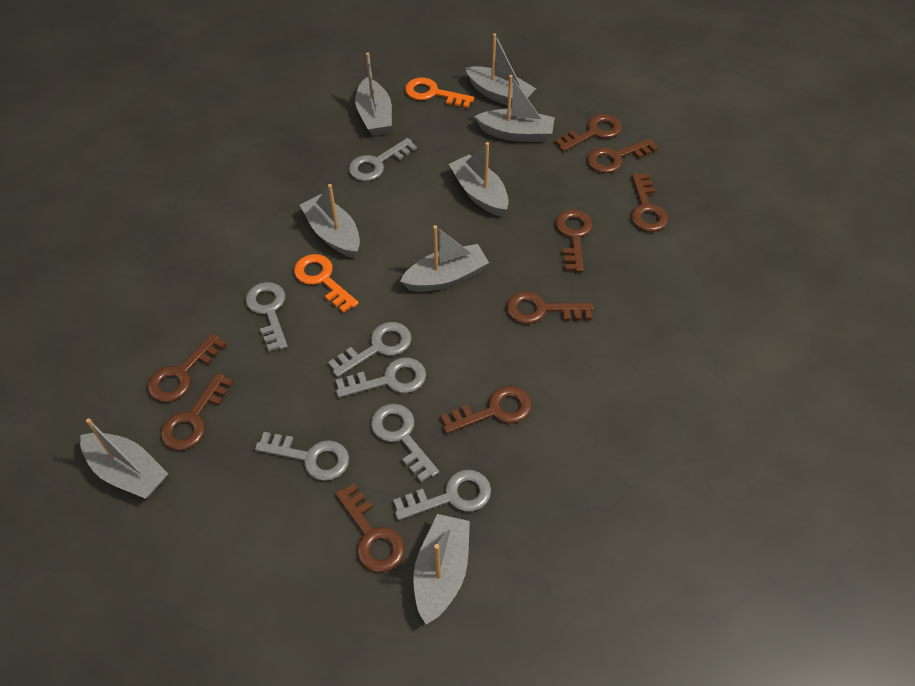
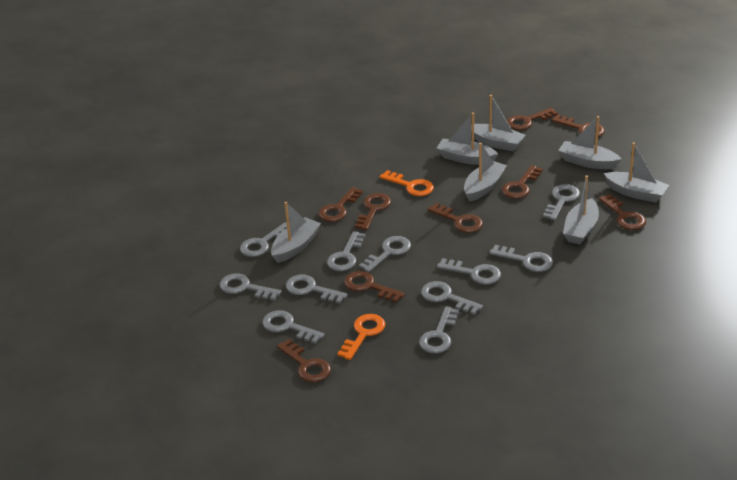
grey boat: [80,418,168,499] [300,184,360,258] [355,52,392,136] [400,225,489,292] [414,514,470,624] [449,142,509,216] [465,33,536,106] [474,75,555,142] = 8 -> [271,202,321,263] [437,112,498,165] [464,143,507,202] [471,95,526,151] [558,116,622,169] [563,175,599,244] [604,142,669,203] = 7
grey key: [245,282,288,352] [255,432,349,481] [328,322,412,377] [336,357,426,398] [349,138,417,181] [371,404,439,482] [393,470,491,520] = 7 -> [220,273,282,301] [240,222,287,257] [262,310,325,344] [286,275,348,304] [327,231,366,271] [359,236,411,272] [419,306,459,354] [421,281,483,315] [437,258,501,285] [489,245,553,272] [543,184,580,220] = 11

